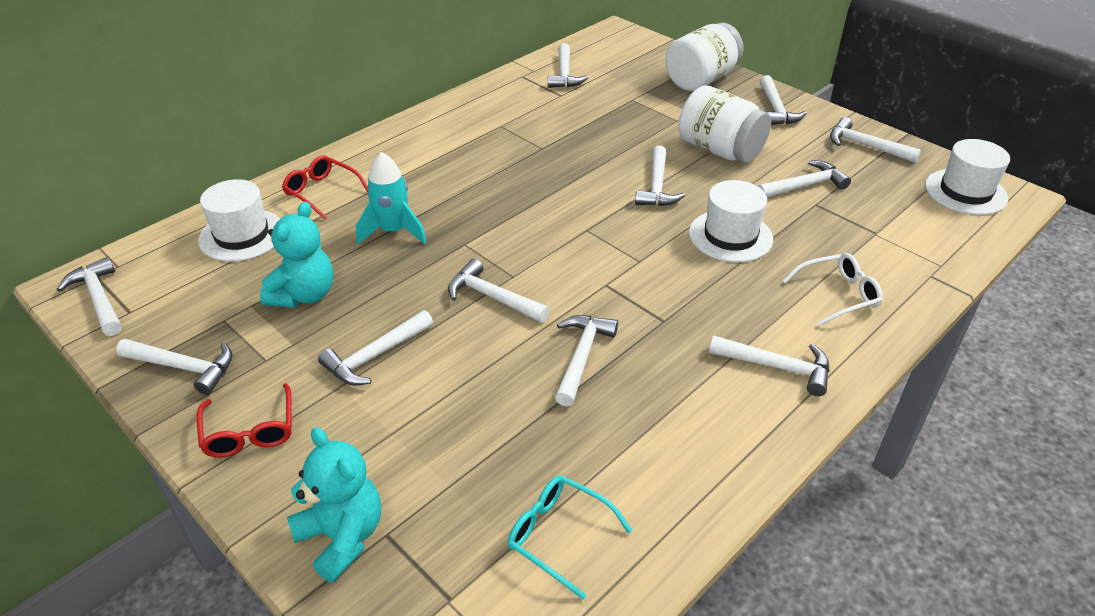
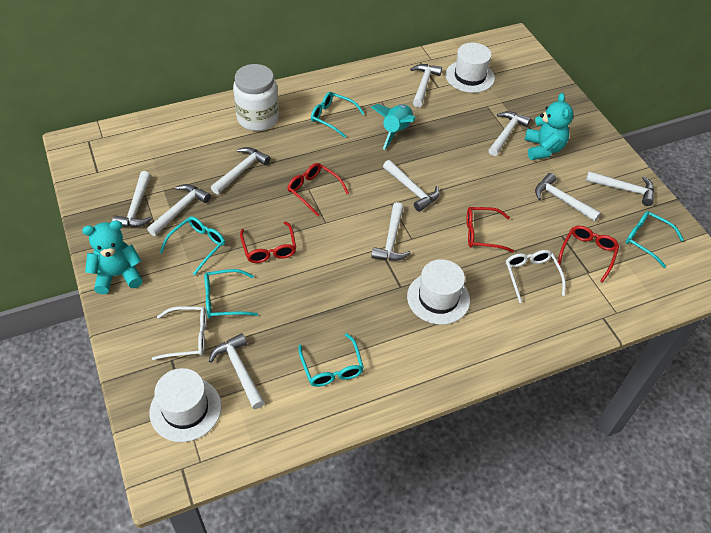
red glasses: [197,383,292,458] [282,156,368,219] = 2 -> [240,221,296,263] [287,163,349,217] [467,207,514,253] [558,226,619,283] = 4
turquoise glasses: [508,476,632,600] = 1 -> [160,216,225,276] [204,269,258,318] [298,333,364,387] [311,92,365,138] [626,211,684,268] = 5
white glasses: [782,253,883,326] = 1 -> [152,306,207,360] [506,250,565,303] = 2
white hammer: [57,257,122,336] [116,339,233,395] [318,310,433,386] [448,259,550,323] [548,43,588,88] [555,315,618,406] [635,146,685,206] [709,336,830,396] [757,160,851,197] [760,75,807,125] [830,117,921,163] = 11 -> [112,171,152,227] [147,184,211,236] [209,333,265,409] [211,147,270,194] [371,202,411,261] [383,160,440,212] [410,64,442,107] [488,111,531,156] [535,173,601,222] [586,171,654,206] = 10
white jar: [665,23,744,91] [678,85,771,163] = 2 -> [233,64,279,131] = 1

